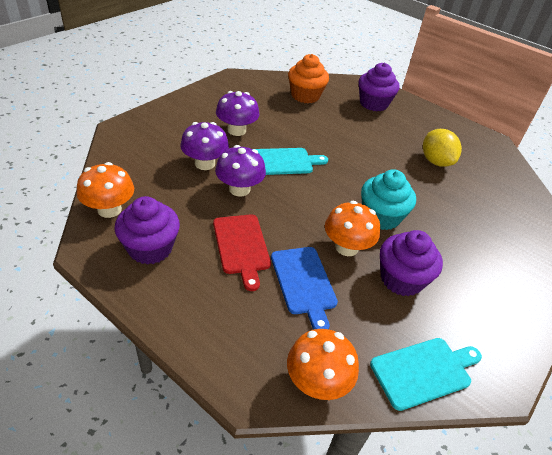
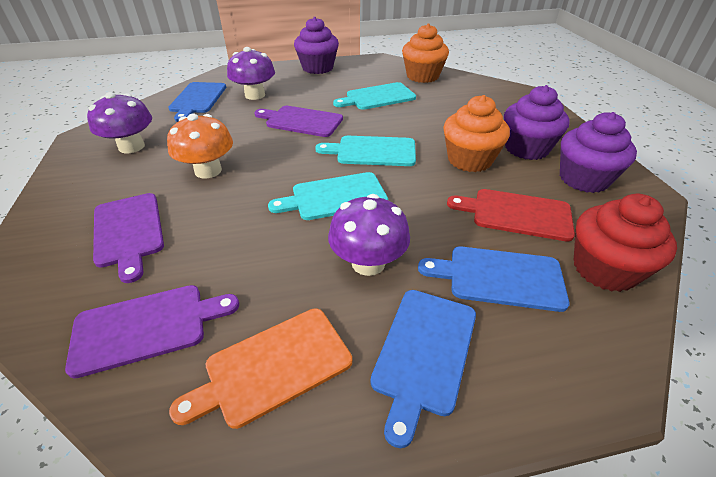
blue cutting board: [271,247,338,330] = 1 -> [168,82,226,122] [370,290,476,448] [418,246,569,312] = 3
orange cupcake: [288,54,329,103] = 1 -> [402,23,449,83] [443,95,510,172] = 2
orange cutting board: none = 0 -> [169,308,352,429] = 1
orange mushroom: [77,162,134,218] [287,329,359,400] [325,201,380,256] = 3 -> [167,114,233,179] = 1
purple cutting board: none = 0 -> [65,285,239,378] [93,193,164,283] [254,106,343,137] = 3
red cupcake: none = 0 -> [574,194,677,292] = 1
turquoise cupcake: [361,169,416,230] = 1 -> none = 0
turquoise cutting board: [255,148,328,175] [370,338,482,411] = 2 -> [268,172,388,220] [315,136,416,166] [333,82,416,110] = 3
yellow lemon: [423,129,462,167] = 1 -> none = 0

